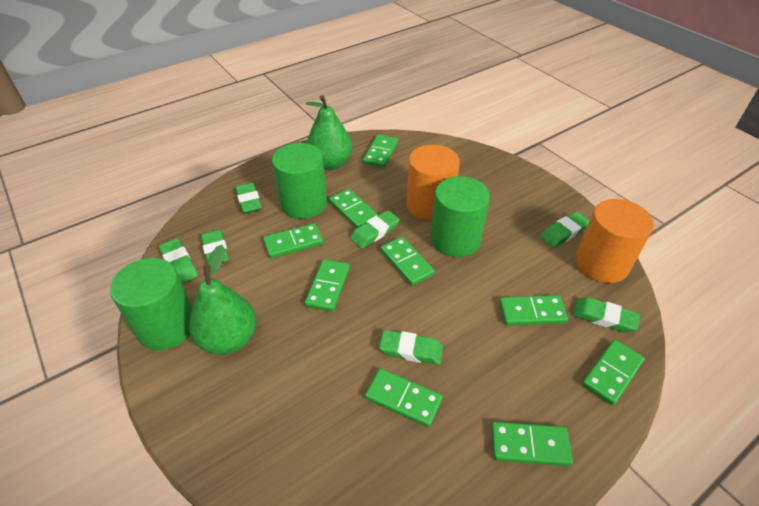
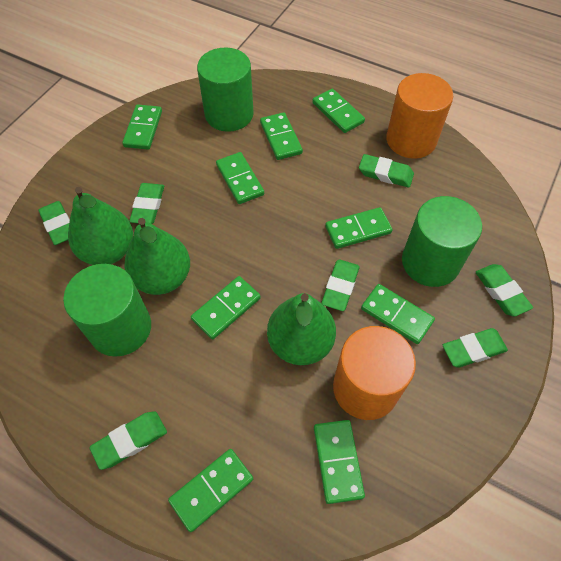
green pear: [189,245,257,355] [306,95,353,170] = 2 -> [68,187,133,265] [124,218,190,295] [267,293,336,365] = 3

